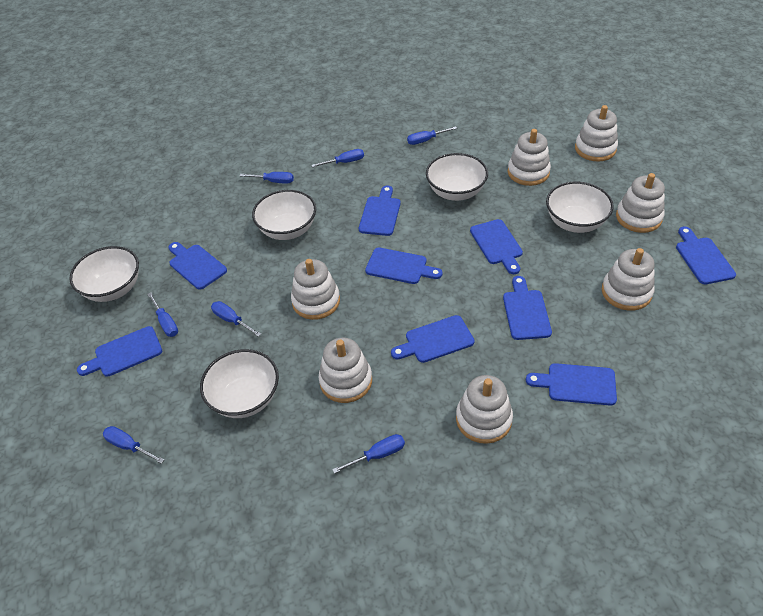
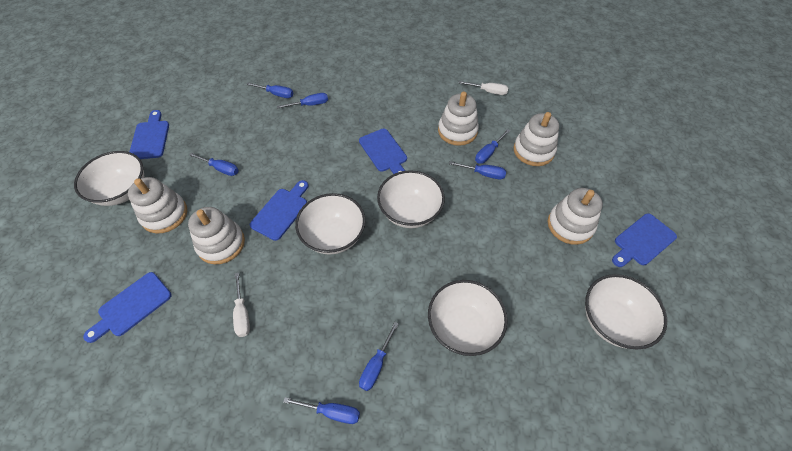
blue cutting board: [77,326,162,377] [169,242,227,290] [359,186,401,236] [365,247,442,284] [391,315,475,363] [470,219,523,274] [503,276,552,340] [526,363,617,406] [676,227,736,285] = 9 -> [83,272,172,343] [130,110,169,159] [250,180,308,241] [359,129,407,174] [612,213,677,267] = 5
white screwdriver: none = 0 -> [233,273,250,337] [459,81,508,95] = 2
white stacking toy: [291,259,340,320] [318,338,372,403] [456,375,513,444] [508,129,551,186] [575,105,618,162] [602,248,655,311] [616,173,665,233] = 7 -> [128,177,187,234] [188,207,245,264] [438,92,479,146] [514,112,559,166] [548,188,603,245] = 5

